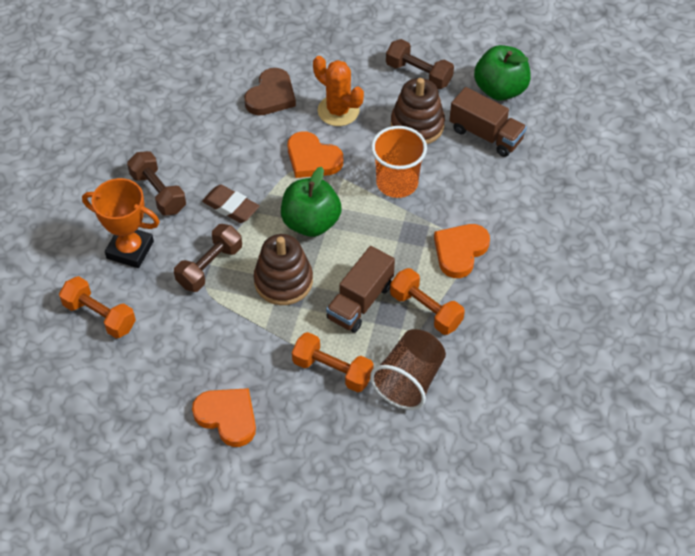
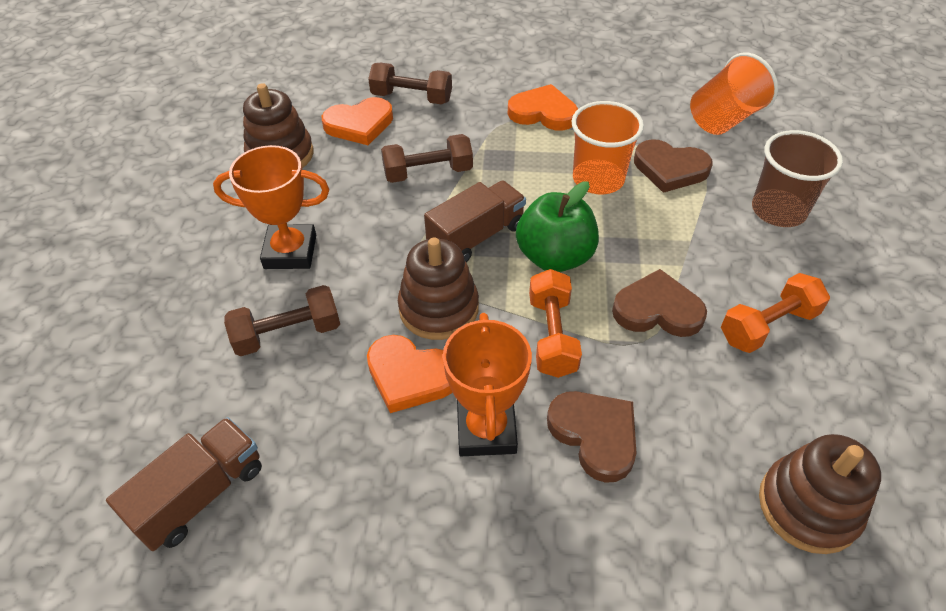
brown eraser: [202,184,259,223] = 1 -> none = 0
brown heart: [244,68,296,115] = 1 -> [547,391,636,483] [612,269,707,337] [634,139,713,193] = 3
brown stacking toy: [254,234,313,305] [391,78,445,144] = 2 -> [243,83,313,168] [398,237,479,340] [759,434,881,554] = 3
green apple: [281,167,342,237] [474,45,531,101] = 2 -> [516,181,599,272] = 1
orange cactus: [313,56,364,126] = 1 -> none = 0
orange cup: [371,126,427,198] = 1 -> [572,101,644,194] [690,52,778,135] = 2
orange dumbbell: [59,276,136,338] [292,332,374,392] [390,268,465,335] = 3 -> [529,269,582,378] [721,273,830,353] = 2
orange trophy: [82,178,160,268] = 1 -> [213,145,329,269] [443,313,532,456] = 2

